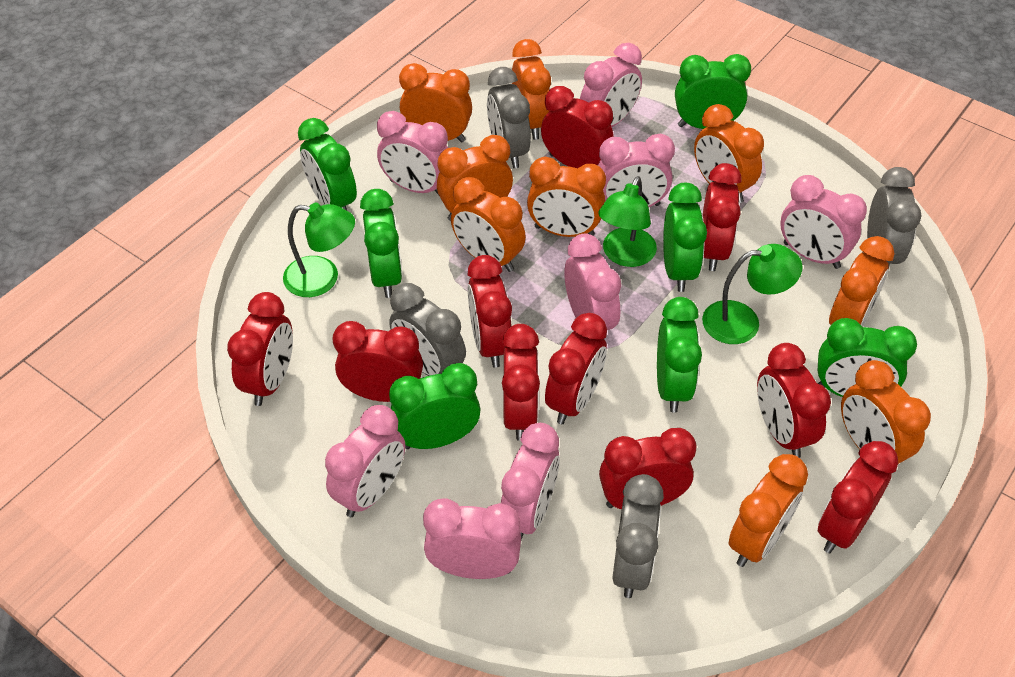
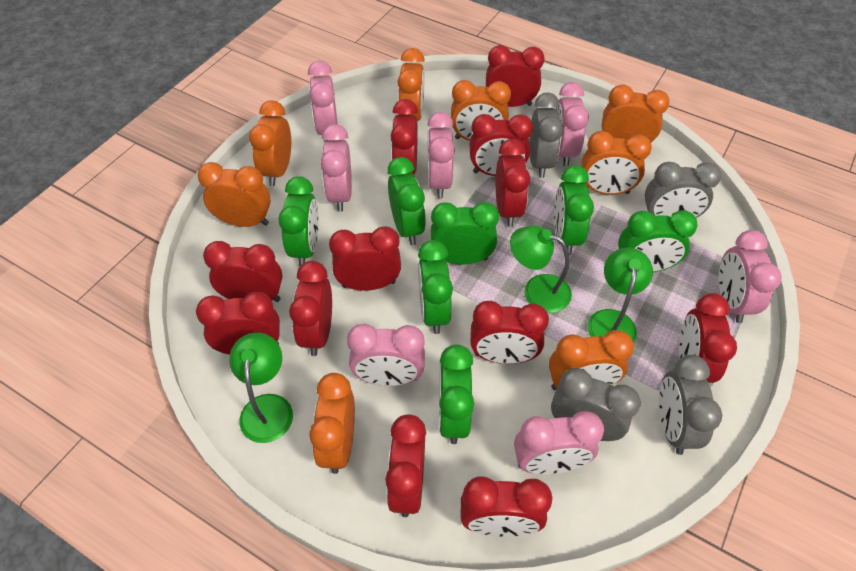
orange clock: [399,63,472,142] [437,135,513,221] [451,177,526,272] [512,39,551,140] [527,157,606,237] [694,104,764,203] [729,454,808,567] [829,236,894,327] [841,360,931,464] = 9 -> [197,162,271,227] [249,100,291,186] [309,373,355,474] [398,48,425,121] [451,80,511,141] [549,330,634,390] [581,131,652,195] [602,84,670,142] = 8
pink clock: [325,405,405,517] [377,111,448,195] [423,498,521,579] [501,423,560,540] [565,233,621,330] [580,43,642,127] [598,133,675,207] [780,175,867,269] = 8 -> [308,61,338,141] [320,124,352,212] [347,323,425,386] [427,112,455,198] [514,411,604,475] [555,82,589,166] [719,230,782,323] = 7
red clock: [227,292,293,406] [332,321,423,402] [468,255,512,368] [502,324,540,441] [541,86,613,168] [545,313,607,424] [599,428,697,509] [702,163,742,271] [757,343,831,458] [818,441,898,553] = 10 -> [196,292,280,355] [203,241,283,302] [289,261,332,356] [329,226,401,291] [385,414,426,517] [390,99,418,175] [461,476,552,537] [469,114,533,176] [470,301,549,364] [486,45,545,107] [496,139,530,227] [679,293,737,383] = 12

